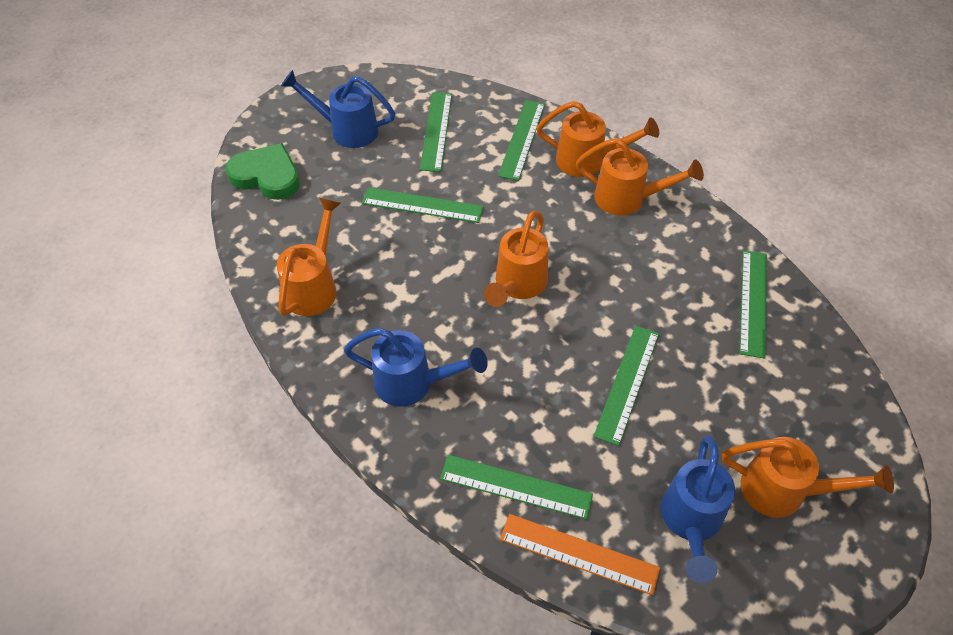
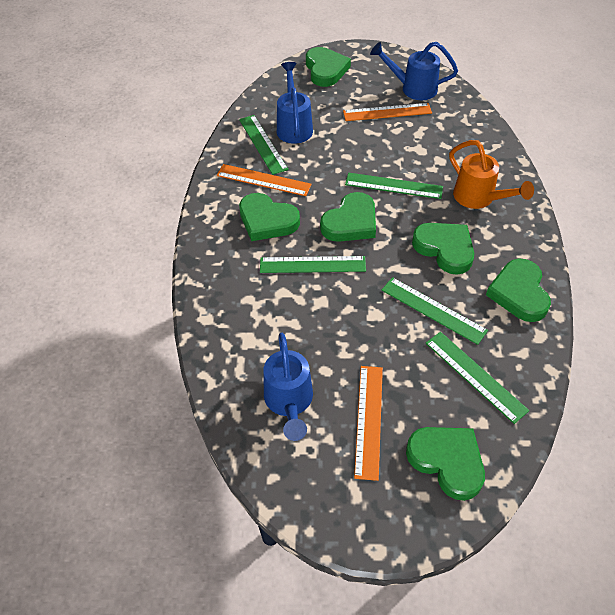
green heart: [226,143,300,200] = 1 -> [239,193,300,241] [306,47,351,87] [320,192,376,242] [406,427,485,501] [412,223,474,275] [486,258,551,322] = 6
green ruler: [362,187,484,223] [420,92,452,172] [440,455,593,520] [498,100,545,181] [594,326,659,446] [739,250,767,359] = 6 -> [239,115,288,175] [260,256,366,273] [345,172,443,199] [382,277,488,345] [426,332,529,424] = 5
orange ruler: [500,514,660,595] = 1 -> [217,164,312,196] [343,103,432,121] [354,366,383,481] = 3
orange watering can: [277,198,341,316] [484,211,548,307] [536,101,659,177] [576,138,704,216] [722,437,894,518] = 5 -> [449,140,534,209] = 1

